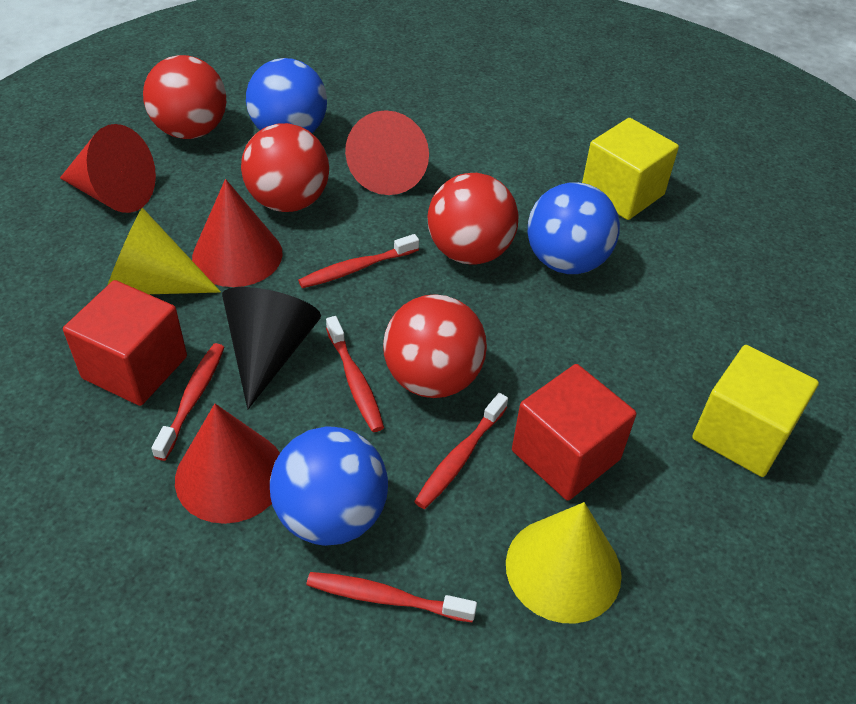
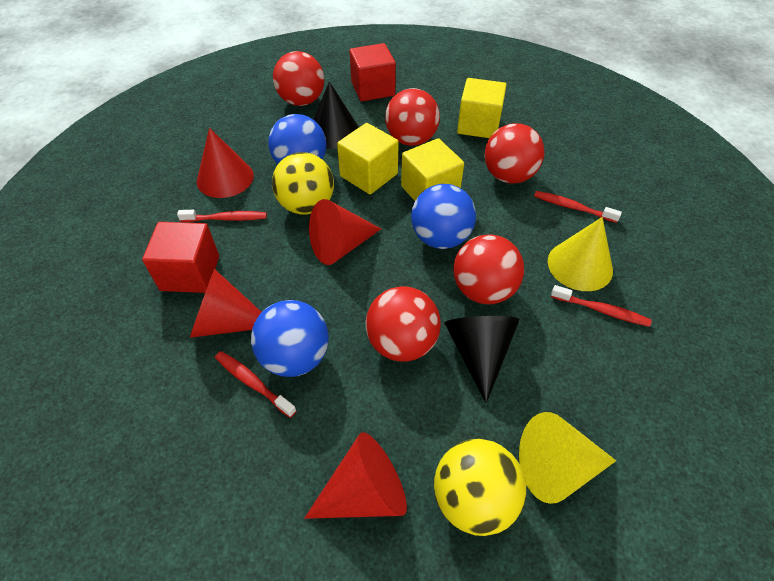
black cone: [222,287,321,409] = 1 -> [313,81,359,149] [445,316,520,403] = 2
red ball: [143,55,226,139] [241,123,329,212] [383,294,487,398] [428,173,519,265] = 4 -> [273,51,324,106] [366,286,441,361] [385,88,440,146] [453,234,524,304] [485,123,544,183] = 5
red toothbrush: [151,343,225,461] [298,234,419,288] [306,572,477,622] [326,316,384,432] [414,393,508,509] = 5 -> [177,210,267,222] [215,351,297,418] [534,191,622,223] [551,285,652,327] = 4
yellow ball: none = 0 -> [272,152,334,215] [434,439,526,536] = 2
yellow cube: [582,118,679,220] [692,345,819,477] = 2 -> [337,123,399,194] [401,138,464,201] [457,78,506,138] = 3

